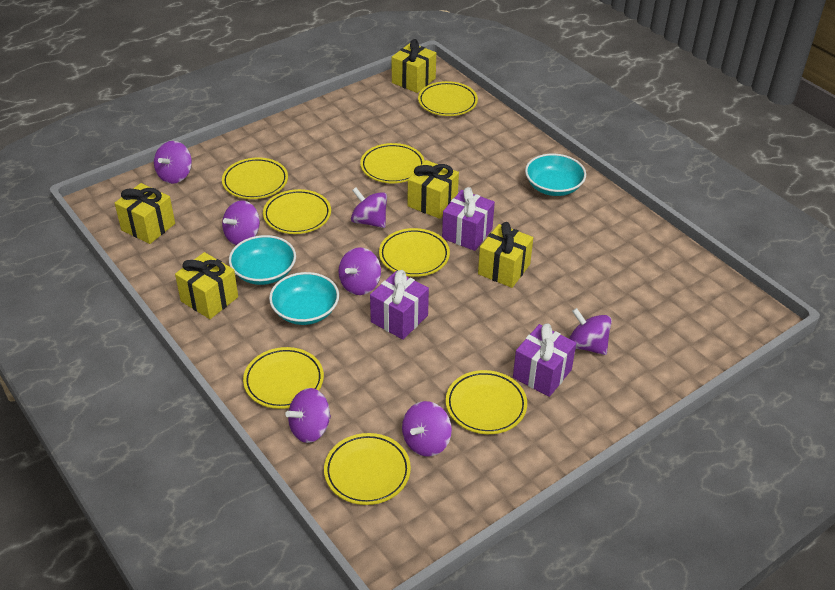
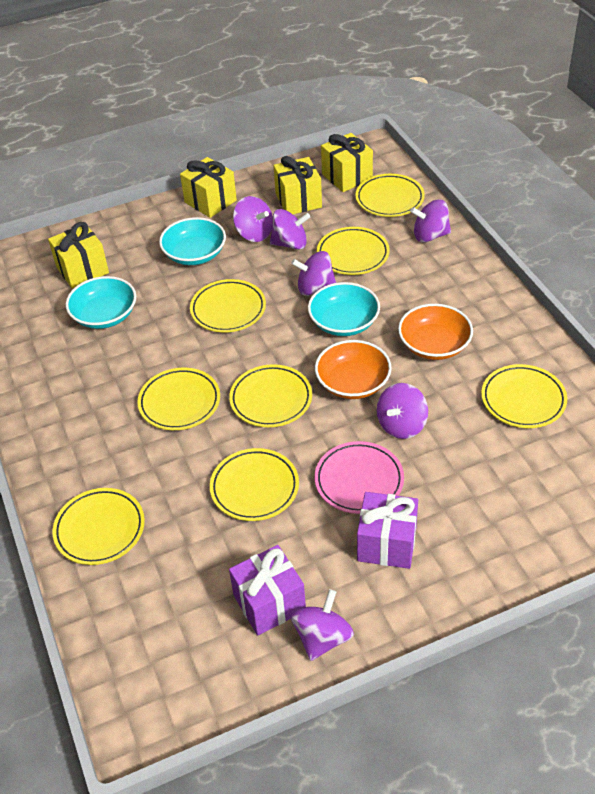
orange bowl: none = 0 -> [315,340,392,399] [398,304,473,360] = 2
pink plate: none = 0 -> [315,441,404,514] = 1
purple gift: [370,270,429,340] [442,187,495,251] [513,323,576,397] = 3 -> [229,545,306,636] [357,492,418,569] = 2
purple spinning top: [154,141,192,184] [222,200,260,245] [285,388,331,443] [338,247,381,295] [351,188,387,228] [402,401,452,457] [569,308,612,355] = 7 -> [233,196,273,242] [270,209,310,250] [291,251,336,296] [291,589,354,661] [377,383,428,439] [410,199,451,242] = 6
yellow gift: [115,183,175,244] [175,252,238,319] [392,39,436,93] [408,160,459,219] [478,222,533,288] = 5 -> [48,222,109,289] [180,157,237,218] [274,156,322,214] [321,133,373,192] = 4

